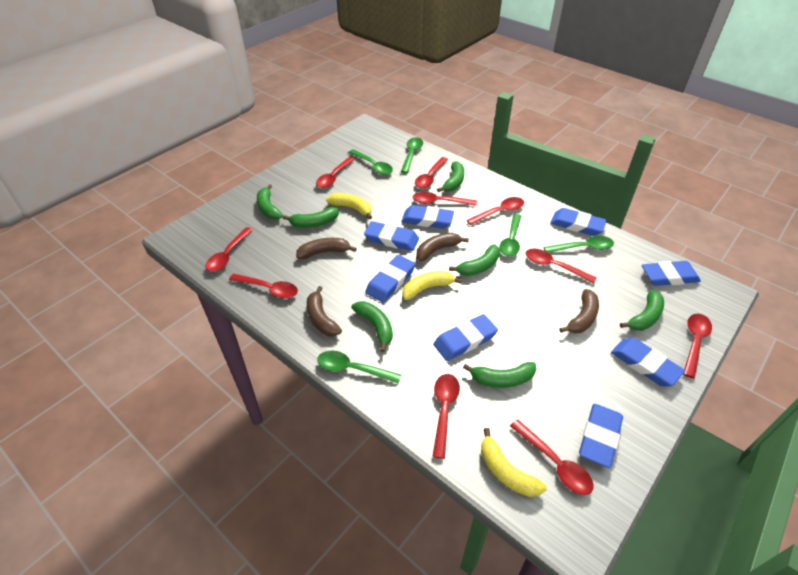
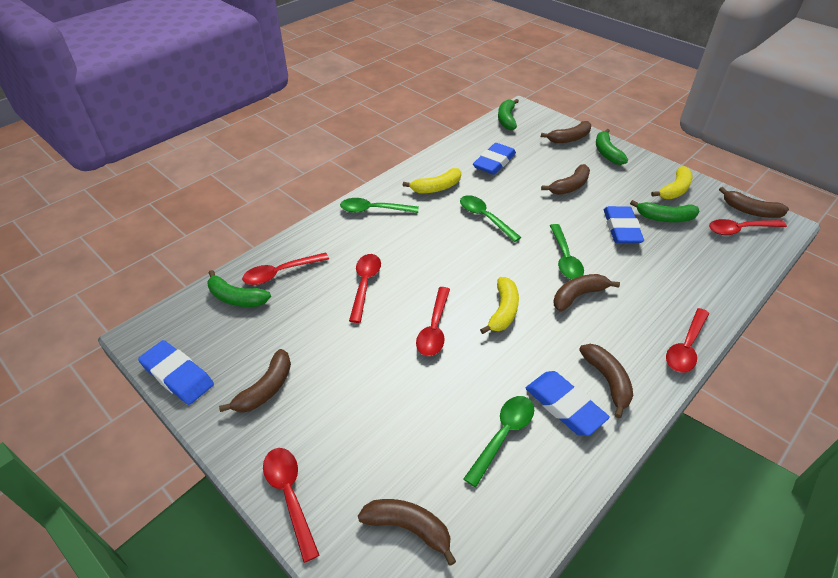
blue eraser: [364,221,419,251] [365,255,415,302] [401,205,454,229] [433,314,498,361] [550,208,607,236] [579,404,623,468] [611,338,685,386] [642,261,701,286] = 8 -> [138,340,214,405] [473,143,516,175] [525,371,610,436] [604,206,644,243] = 4
brown banana: [296,238,357,259] [307,286,342,336] [416,233,469,261] [559,289,599,333] = 4 -> [219,349,291,413] [358,499,456,566] [541,121,591,143] [541,164,590,195] [554,274,620,312] [579,344,633,418] [719,187,789,218] = 7
green banana: [257,184,283,220] [283,207,339,228] [351,301,393,352] [437,161,464,192] [449,244,500,276] [463,362,536,388] [620,289,664,331] = 7 -> [207,270,271,307] [498,99,519,130] [596,129,628,165] [630,200,699,222] = 4
green spoon: [317,351,401,384] [349,149,393,175] [401,137,423,173] [499,214,521,257] [544,236,614,253] = 5 -> [340,198,419,213] [460,195,521,242] [463,396,534,487] [550,224,584,279] = 4
red spoon: [205,227,253,272] [229,274,298,299] [316,157,355,188] [413,192,477,206] [415,157,448,188] [432,374,460,459] [467,197,524,225] [510,419,594,495] [525,249,597,284] [683,314,712,379] = 10 -> [242,252,329,285] [263,448,319,563] [349,254,381,323] [416,287,450,356] [666,308,709,373] [709,219,787,235] = 6

